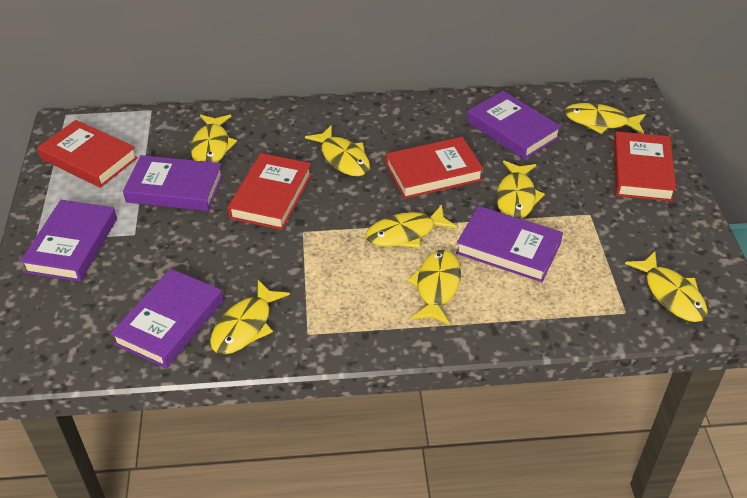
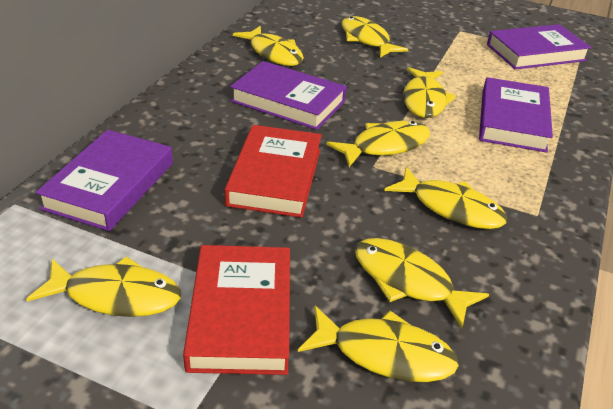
purple book: [20,200,117,282] [110,269,223,368] [123,155,223,211] [456,206,563,282] [467,91,561,159] = 5 -> [36,130,173,231] [230,61,347,130] [479,77,553,153] [487,24,591,69] = 4
red book: [37,120,138,188] [228,153,312,230] [386,137,484,199] [613,132,676,202] = 4 -> [183,245,290,375] [225,125,322,218] = 2

